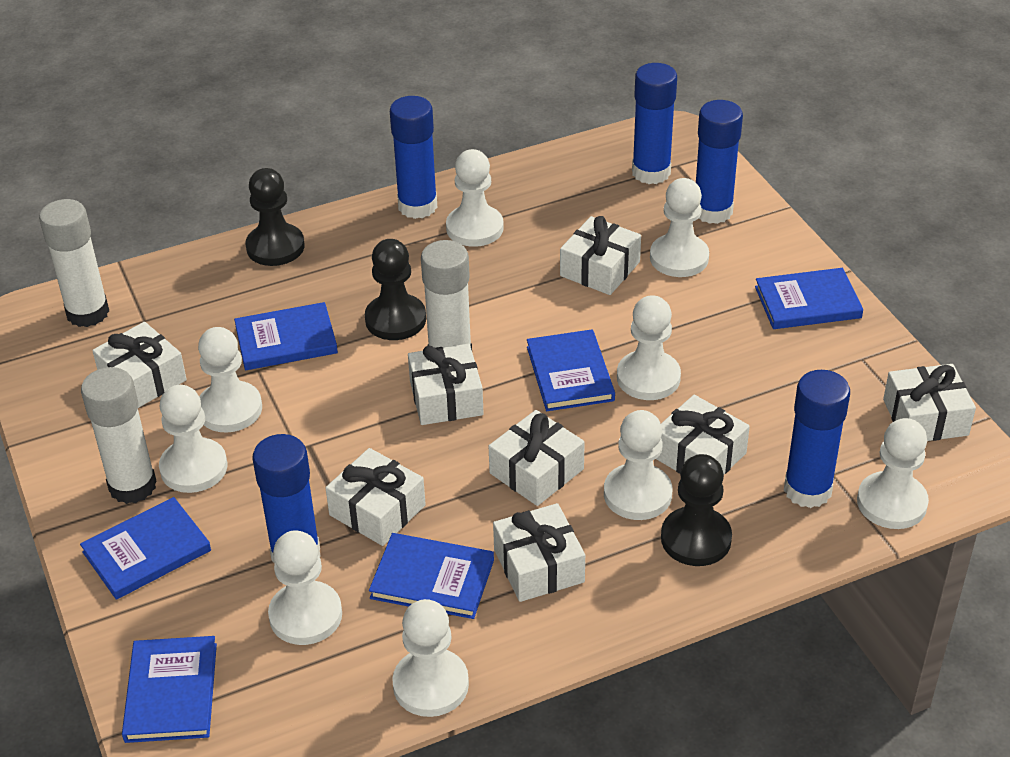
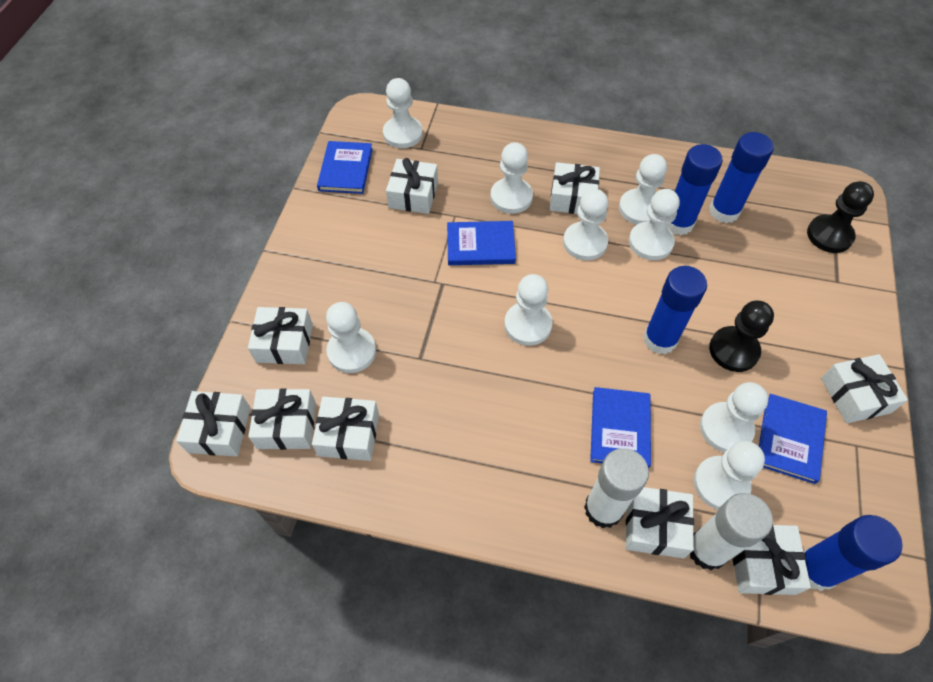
black pawn: [246,168,304,266] [365,239,426,340] [661,454,732,566] = 3 -> [709,301,774,372] [807,181,874,253] = 2
blue book: [80,497,211,600] [122,636,217,743] [234,302,338,370] [369,533,494,619] [527,330,615,411] [755,268,863,329] = 6 -> [317,141,373,194] [447,221,516,265] [590,387,651,468] [759,394,827,484] = 4
blue glue stick: [252,434,321,563] [390,96,438,219] [632,63,677,184] [696,100,743,224] [784,370,850,508] = 5 -> [643,266,707,354] [667,144,723,235] [709,132,774,223] [803,515,903,591] = 4
white gift: [92,322,187,408] [326,448,426,546] [408,344,484,425] [489,410,585,506] [493,503,585,602] [560,216,641,295] [656,395,750,474] [883,364,976,441] = 8 -> [176,391,251,457] [248,307,313,364] [248,388,316,450] [312,397,379,461] [386,158,438,214] [549,162,600,214] [625,487,694,559] [733,525,811,595] [821,354,908,423] = 9
white glue stick: [39,199,109,327] [81,367,156,504] [421,240,472,350] = 3 -> [584,448,649,528] [690,493,773,570] = 2

